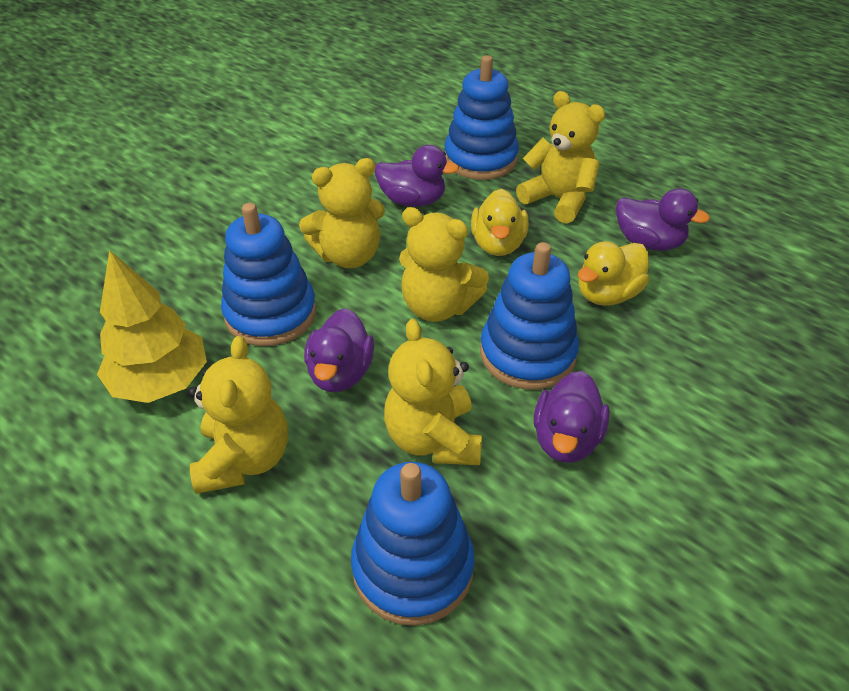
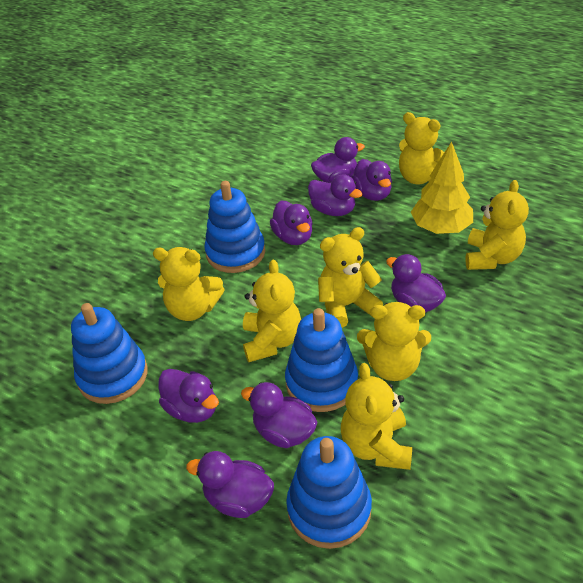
purple duck: [304,308,374,392] [375,145,459,207] [534,371,610,463] [616,188,710,251] = 4 -> [159,369,219,423] [186,451,274,518] [241,382,318,448] [270,201,313,245] [308,174,362,216] [311,137,365,183] [351,159,392,201] [386,254,446,313] = 8
yellow duck: [471,189,529,256] [578,241,649,306] = 2 -> none = 0
yellow teddy bear: [188,336,288,494] [299,158,385,268] [384,318,482,465] [399,207,489,322] [516,91,605,224] = 5 -> [153,247,225,321] [243,260,301,362] [318,227,383,328] [341,363,412,470] [357,302,431,381] [399,112,444,184] [465,180,529,270] = 7

